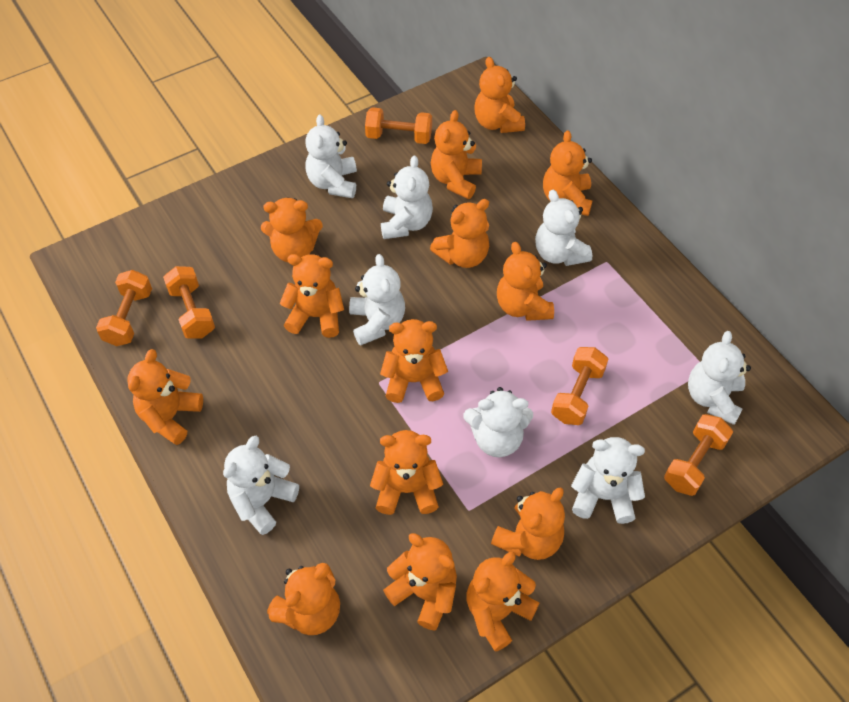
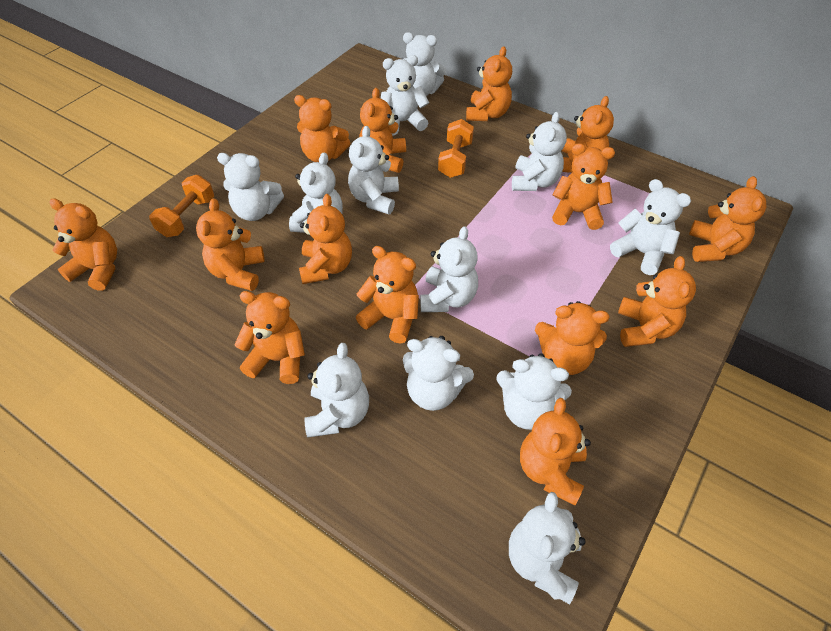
orange dumbbell: [96,270,152,346] [163,266,215,339] [365,107,432,144] [551,347,608,425] [664,414,733,496] = 5 -> [149,175,214,237] [438,119,474,178] = 2
white teddy bear: [223,436,299,535] [305,114,357,198] [349,254,405,346] [381,156,433,239] [463,387,533,457] [535,190,592,266] [571,437,645,524] [688,331,751,425] = 8 -> [217,153,284,221] [289,152,343,233] [304,343,369,438] [348,126,399,214] [381,55,429,135] [403,32,446,96] [403,336,474,411] [420,226,478,312] [496,353,572,430] [509,492,586,604] [512,112,567,191] [610,179,691,275] = 12

